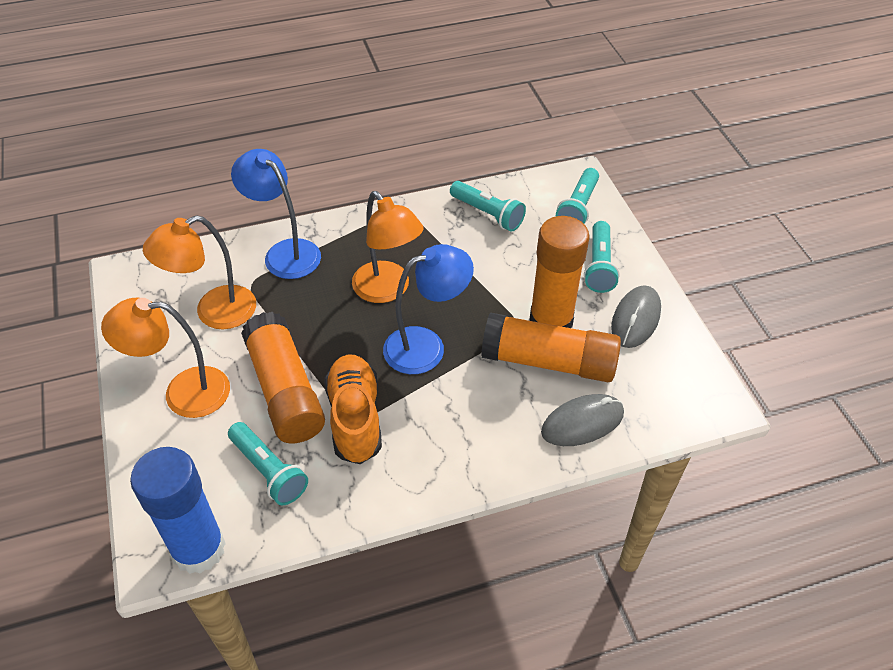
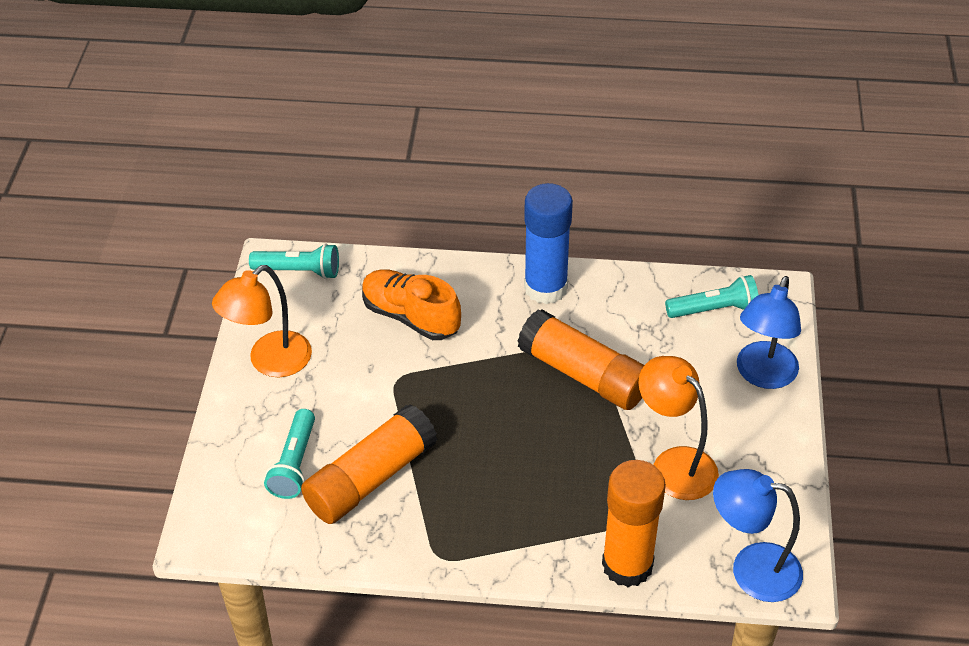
grey mouse: [541,394,624,446] [611,285,661,348] = 2 -> none = 0
orange lamp: [101,298,230,418] [143,215,256,329] [352,191,423,303] = 3 -> [212,265,312,377] [638,356,719,500] = 2
turquoise flashlight: [228,422,308,505] [450,181,526,232] [556,168,599,224] [584,221,620,293] = 4 -> [249,244,339,279] [264,409,315,499] [665,275,758,318] = 3

